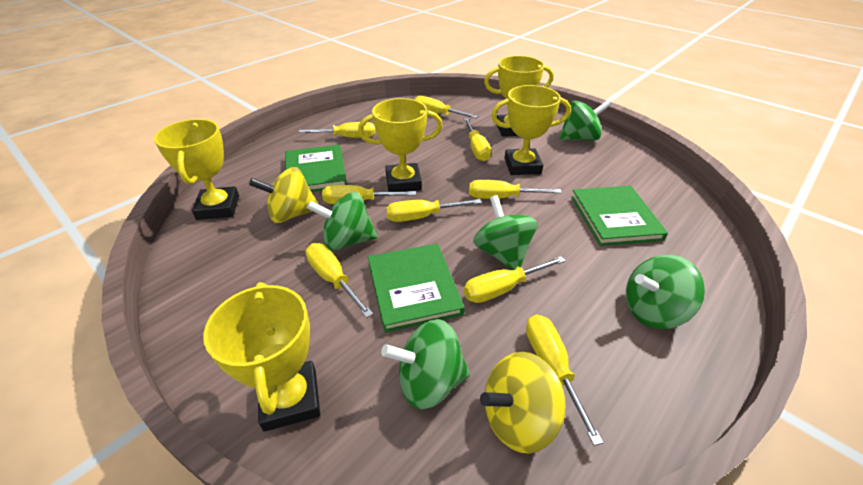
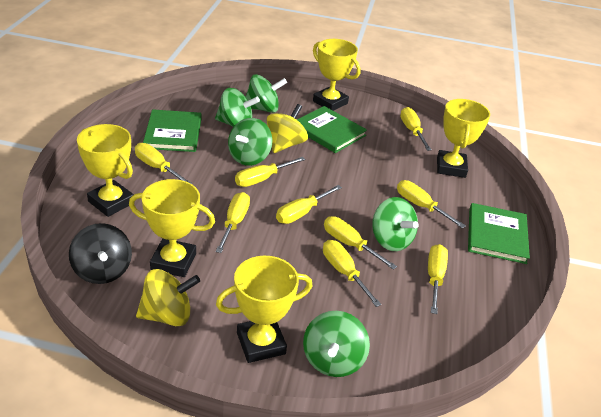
black spinning top: none = 0 -> [69,223,132,284] = 1

